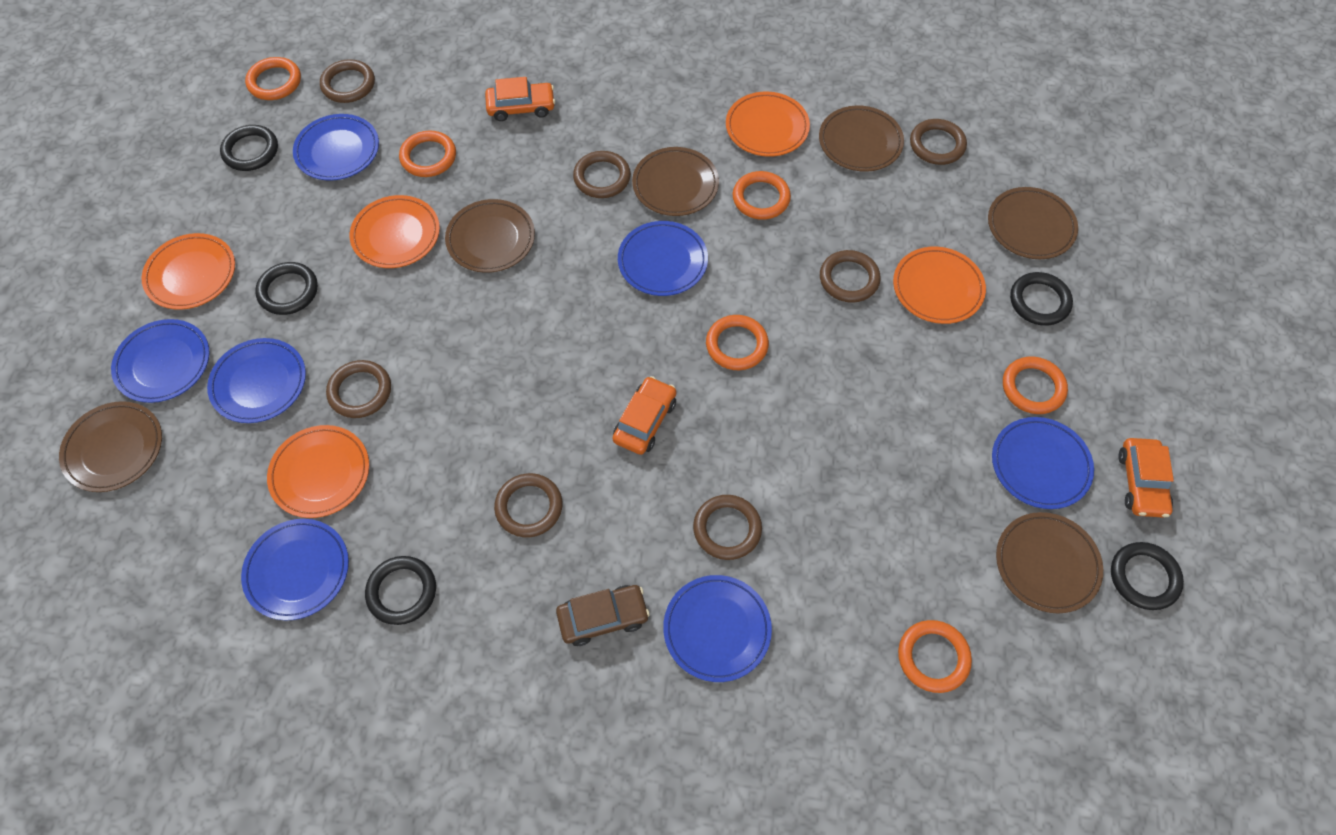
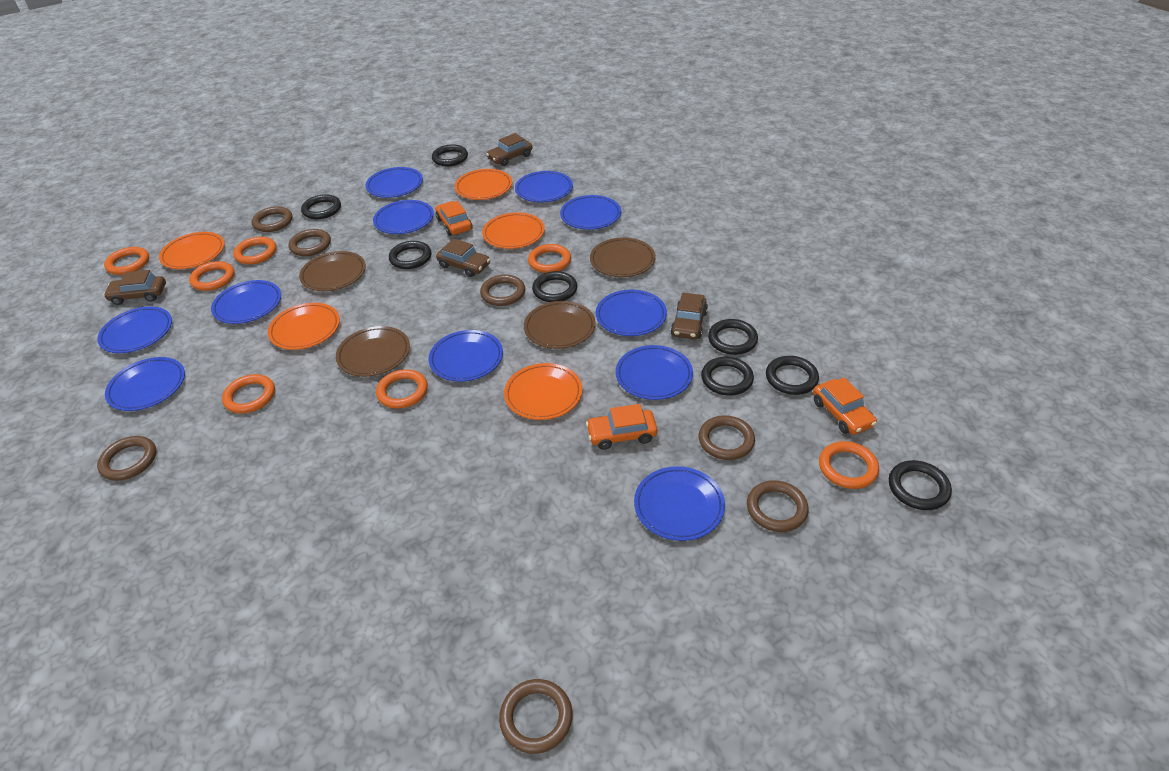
black ring: [220,125,278,171] [255,262,318,315] [365,556,436,625] [1010,272,1073,326] [1111,542,1184,610] = 5 -> [301,194,341,219] [389,241,432,269] [432,144,468,166] [532,271,577,302] [701,357,754,396] [708,319,758,355] [766,356,819,395] [889,460,952,510] = 8
blue plate: [111,319,210,403] [207,338,306,423] [241,519,349,621] [293,114,379,181] [618,221,708,296] [663,575,772,682] [992,417,1094,509] = 7 -> [97,306,172,353] [105,357,185,411] [211,280,281,324] [366,167,423,198] [373,200,434,234] [428,330,503,382] [515,171,573,202] [560,195,621,230] [596,290,667,336] [616,345,693,400] [634,466,725,541] = 11
brown car: [556,585,650,646] = 1 -> [103,270,166,305] [436,238,490,277] [486,133,532,166] [671,293,708,339] = 4
brown plate: [59,401,162,492] [445,199,535,273] [632,147,719,216] [819,105,904,172] [988,187,1078,259] [996,512,1103,613] = 6 -> [299,251,366,291] [336,326,410,377] [524,301,596,349] [590,237,656,277] = 4
orange ring: [245,57,301,100] [399,130,456,177] [706,315,769,370] [733,171,791,220] [898,620,972,693] [1003,356,1068,414] = 6 -> [104,247,149,275] [189,261,235,291] [222,374,275,413] [233,237,277,264] [376,369,428,409] [528,244,571,273] [819,441,879,489] = 7

